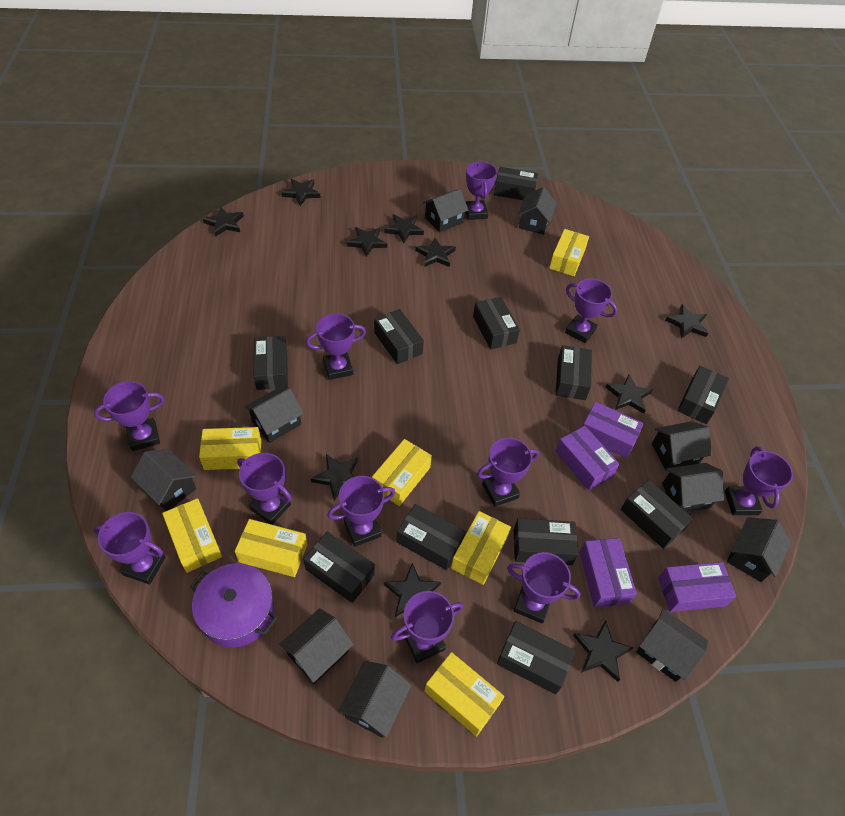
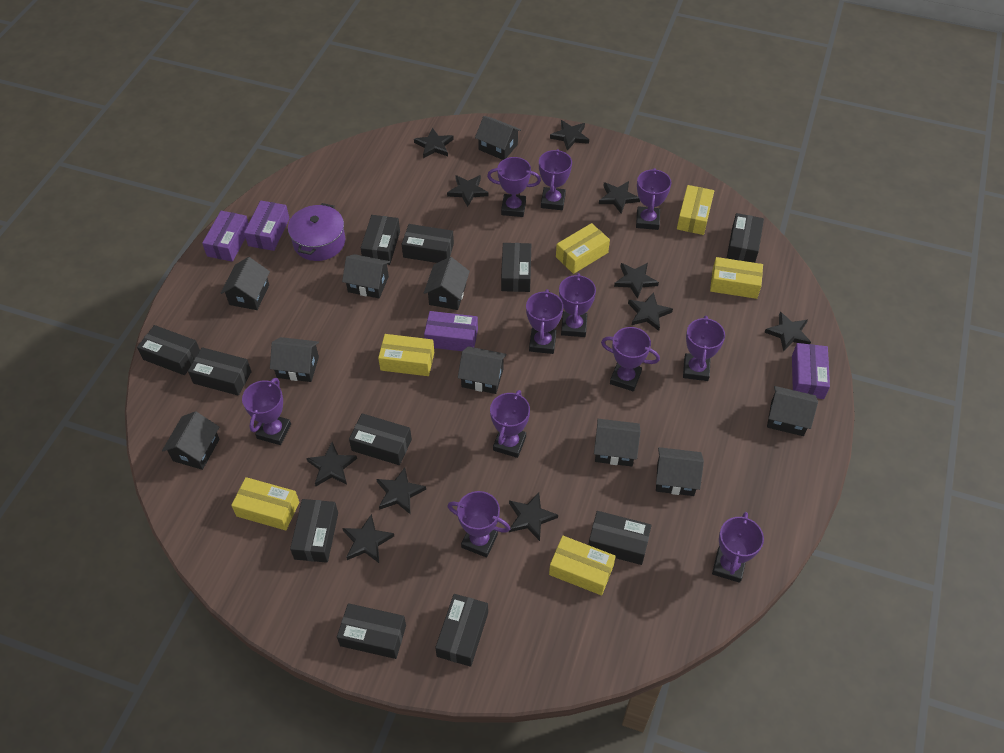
black star: [203,207,244,237] [282,179,321,206] [311,454,358,501] [347,227,387,257] [384,214,424,243] [384,563,441,617] [415,237,456,267] [573,620,633,682] [605,374,653,414] [665,305,708,338] = 10 -> [307,442,357,486] [342,514,394,563] [376,467,426,514] [414,128,454,158] [447,175,488,207] [509,492,558,541] [550,120,589,151] [599,181,640,214] [614,263,659,299] [628,292,673,331] [764,312,811,352] = 11
yellow box: [162,498,222,573] [199,427,261,470] [235,519,307,577] [372,439,432,506] [425,652,504,737] [451,511,511,585] [549,229,589,276] = 7 -> [231,477,299,531] [378,334,434,376] [549,536,616,595] [556,223,610,274] [677,185,714,235] [710,257,763,299] = 6

